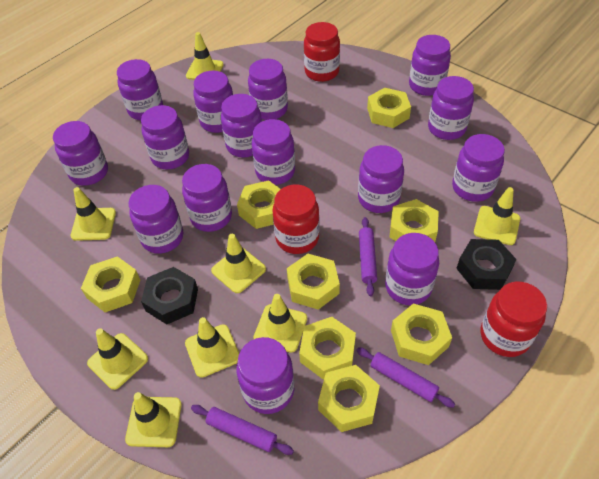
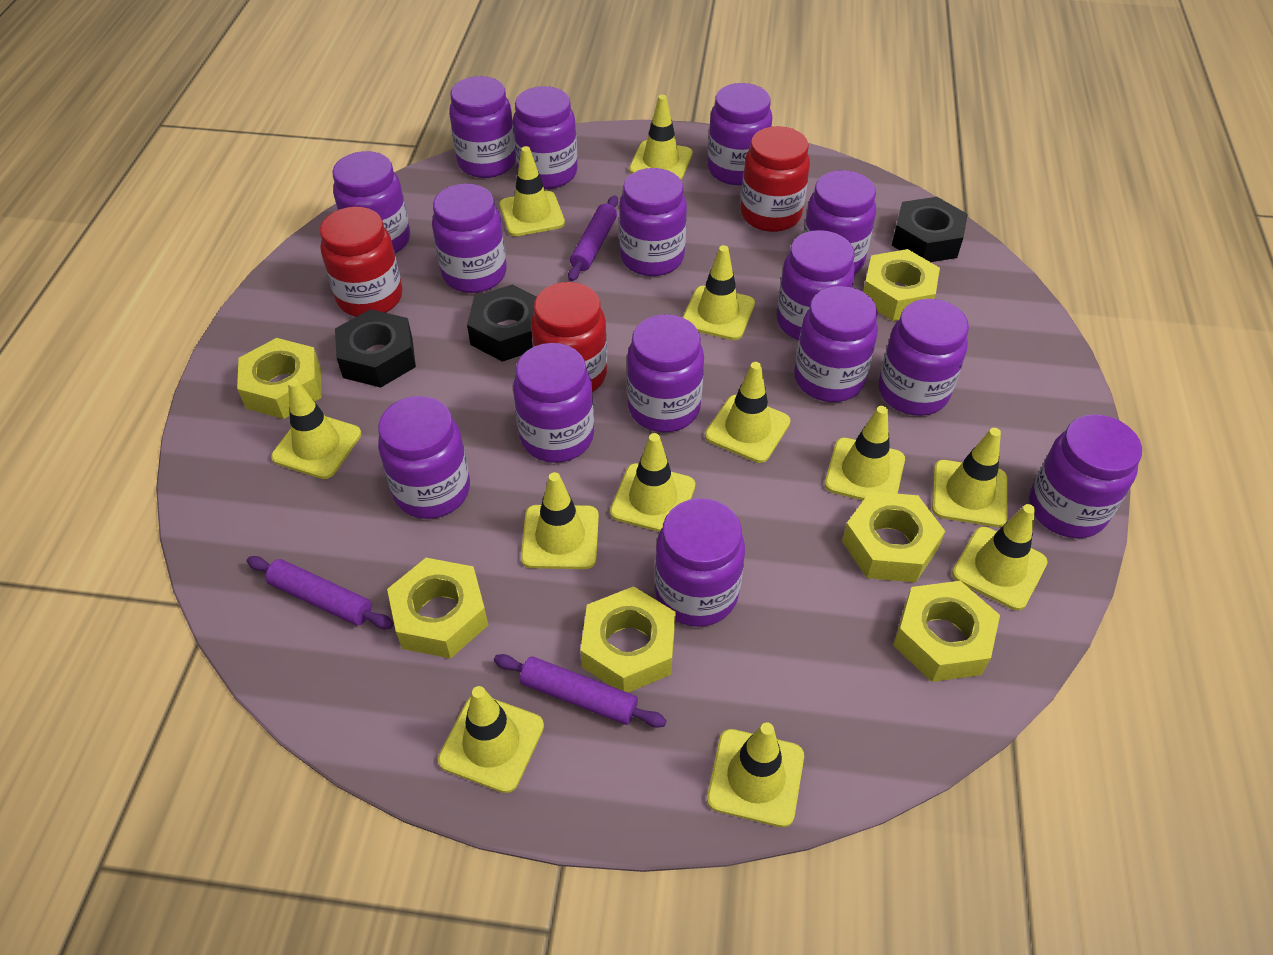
black nut: [141,267,198,324] [456,239,517,290] = 2 -> [335,309,416,388] [467,285,537,362] [892,197,968,262] = 3
yellow nut: [81,256,140,312] [237,180,281,229] [287,254,340,310] [299,317,356,380] [318,365,380,432] [367,88,411,128] [389,199,439,242] [391,304,452,365] = 8 -> [237,338,322,419] [387,558,488,659] [580,586,676,693] [842,491,945,582] [863,249,940,321] [893,581,1000,682] = 6
yellow traffic cone: [71,187,116,241] [87,328,148,390] [125,392,182,447] [185,317,239,378] [186,32,224,80] [211,234,266,293] [254,294,307,353] [474,187,520,245] = 8 -> [271,379,361,479] [438,686,544,793] [500,146,565,236] [521,472,599,569] [610,433,695,532] [629,95,692,180] [683,245,755,340] [705,362,791,463] [707,722,804,827] [825,406,905,500] [932,428,1007,527] [952,504,1048,610] = 12

